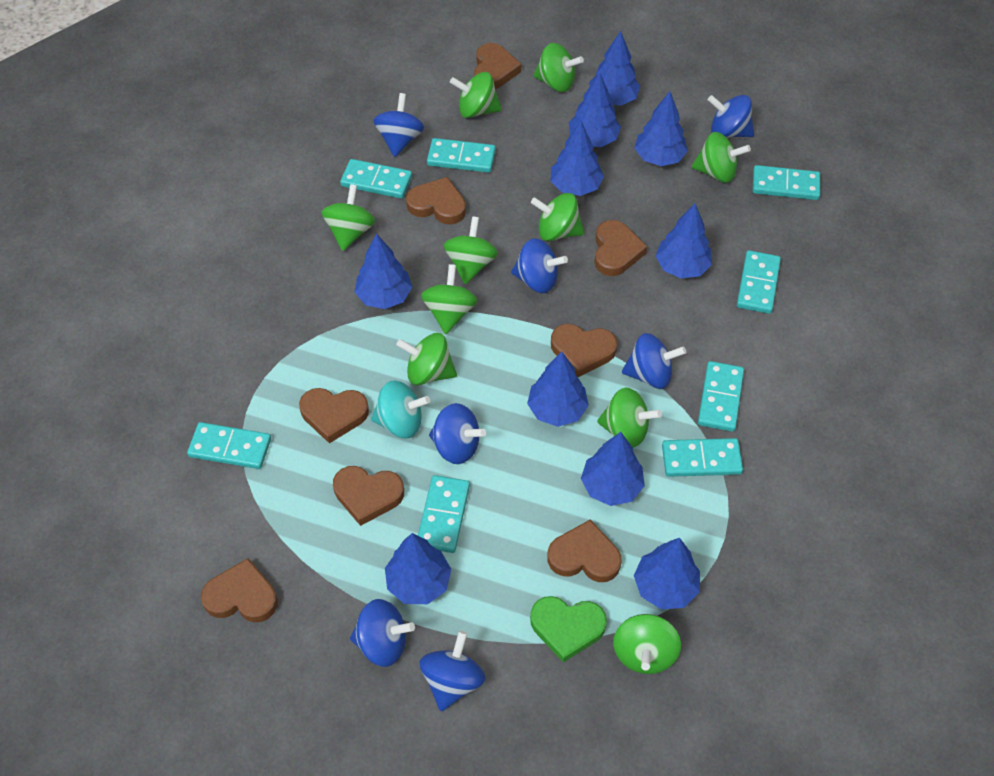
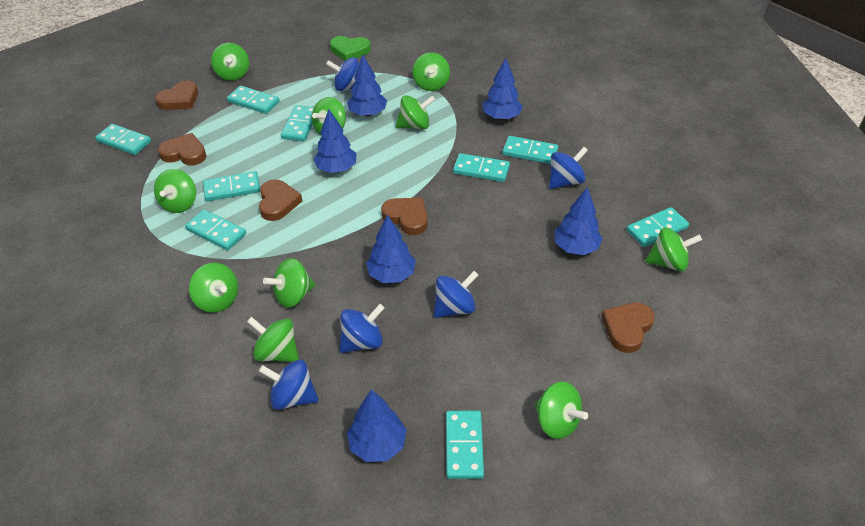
blue spinning top: [350,599,415,667] [373,93,424,157] [419,631,485,711] [429,403,486,464] [511,238,568,293] [622,333,686,389] [708,95,754,138] = 7 -> [259,360,319,410] [326,57,359,91] [340,304,384,353] [434,271,478,318] [549,147,588,189] = 5
blue tree: [355,233,412,309] [385,533,452,604] [527,352,589,427] [551,121,604,196] [569,72,621,147] [581,432,645,506] [589,31,640,106] [634,538,700,609] [635,91,688,166] [655,204,712,279] = 10 -> [313,109,356,173] [347,55,387,117] [347,390,407,462] [366,215,416,283] [482,58,523,120] [554,187,603,255] = 6
brown heart: [201,558,278,622] [299,388,369,443] [333,466,404,526] [406,177,466,224] [474,43,521,89] [547,520,622,582] [551,324,617,377] [594,220,647,276] = 8 -> [155,80,198,110] [158,133,206,165] [259,179,302,221] [381,198,428,235] [601,303,655,353] = 5
turquoise domino: [187,422,271,469] [340,159,412,199] [418,475,470,553] [427,138,496,173] [662,438,743,477] [698,361,744,432] [737,250,781,314] [753,165,820,200] = 8 -> [95,124,151,155] [185,210,246,251] [203,171,260,201] [227,86,280,114] [281,105,314,141] [446,411,484,479] [453,153,510,182] [502,136,558,164] [626,207,689,247] = 9
turquoise spinning top: [371,381,430,439] = 1 -> none = 0

